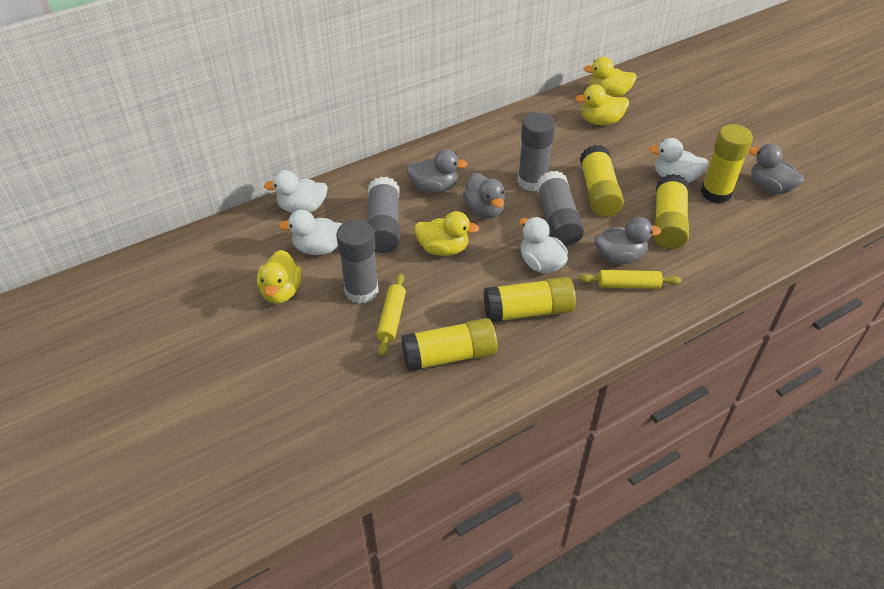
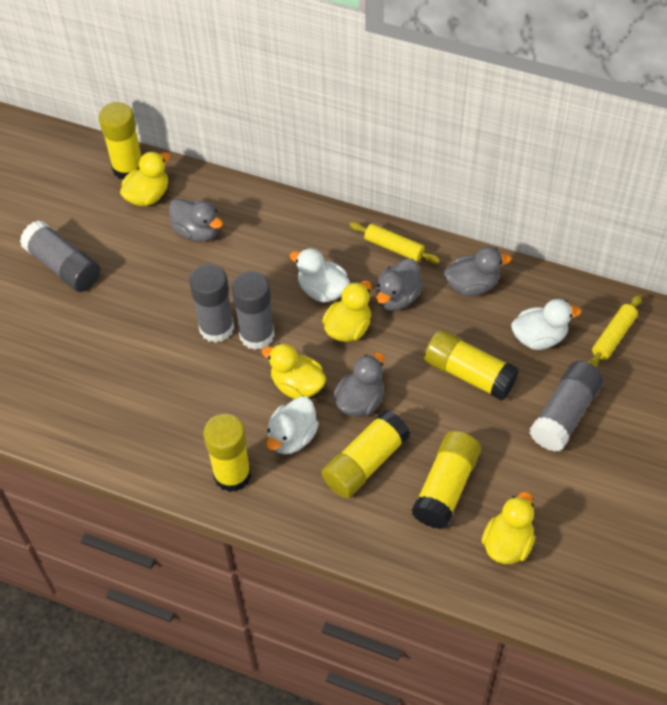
white duck: [264,170,328,213] [279,210,343,255] [519,217,568,273] [649,138,709,183] = 4 -> [266,396,319,454] [290,248,350,303] [511,299,581,350] = 3

